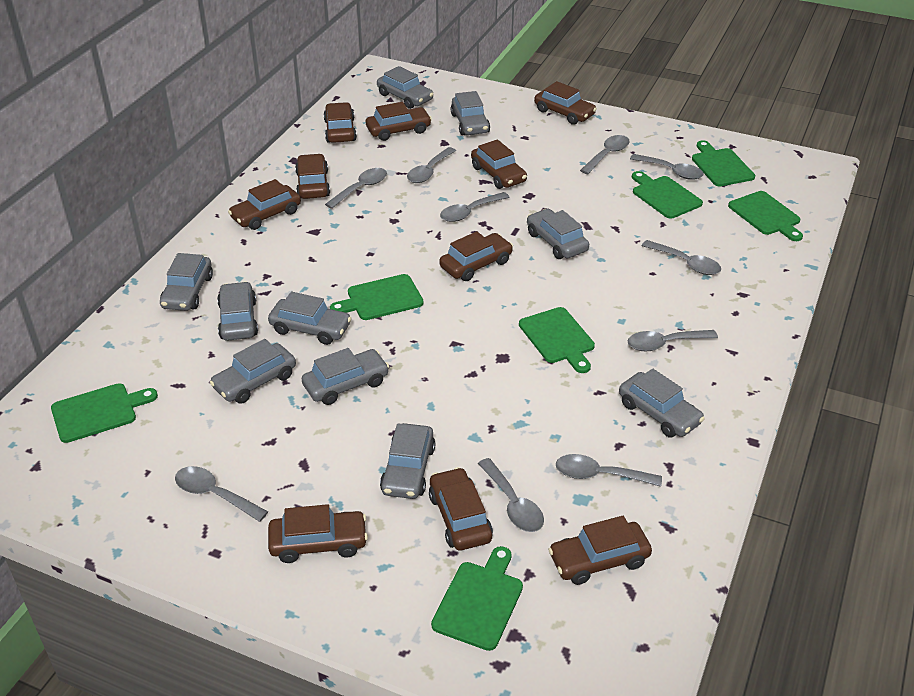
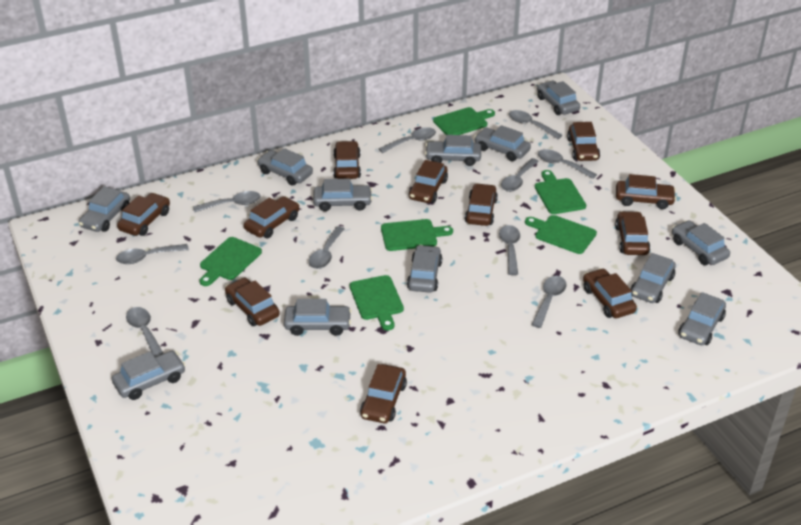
brown car: [228,179,301,230] [268,504,368,563] [295,154,330,199] [324,102,357,143] [366,102,432,141] [429,467,493,550] [439,231,513,281] [471,139,527,189] [534,81,597,125] [548,516,652,585] = 10 -> [117,193,170,236] [225,278,280,326] [244,196,299,238] [333,141,361,179] [360,364,407,423] [409,160,448,203] [465,183,498,226] [567,122,600,161] [583,268,637,318] [615,211,650,255] [616,174,676,209] = 11
green cutting board: [51,383,158,443] [330,274,424,320] [431,546,523,651] [519,307,595,373] [632,171,703,219] [692,140,755,186] [728,191,803,241] = 7 -> [200,237,262,286] [350,275,404,330] [381,219,453,251] [433,107,495,135] [525,215,597,254] [535,170,586,214] = 6
grey car: [160,253,213,311] [210,339,296,404] [217,282,258,341] [268,292,351,345] [301,348,389,405] [377,66,433,109] [380,423,435,499] [451,91,490,135] [527,209,589,259] [619,369,705,438] = 10 -> [79,186,130,232] [112,351,185,400] [257,148,313,186] [284,299,352,336] [313,178,372,211] [407,245,442,293] [425,135,481,166] [474,125,531,161] [537,81,580,115] [631,253,676,303] [672,220,730,265] [678,292,726,345] = 12

